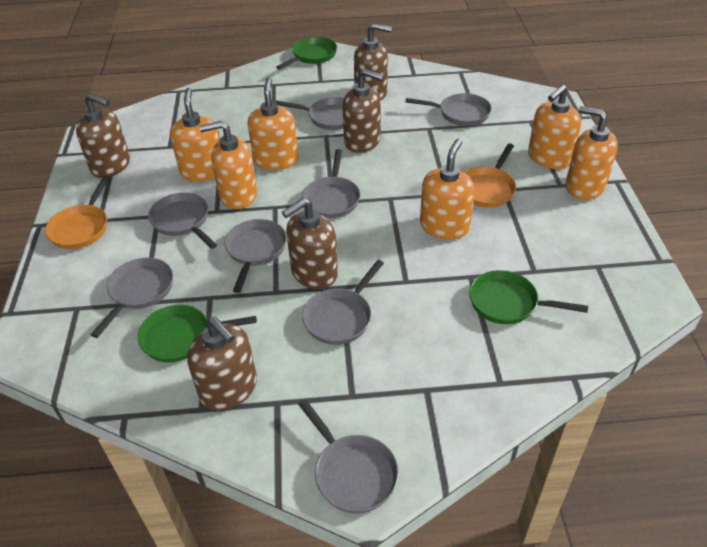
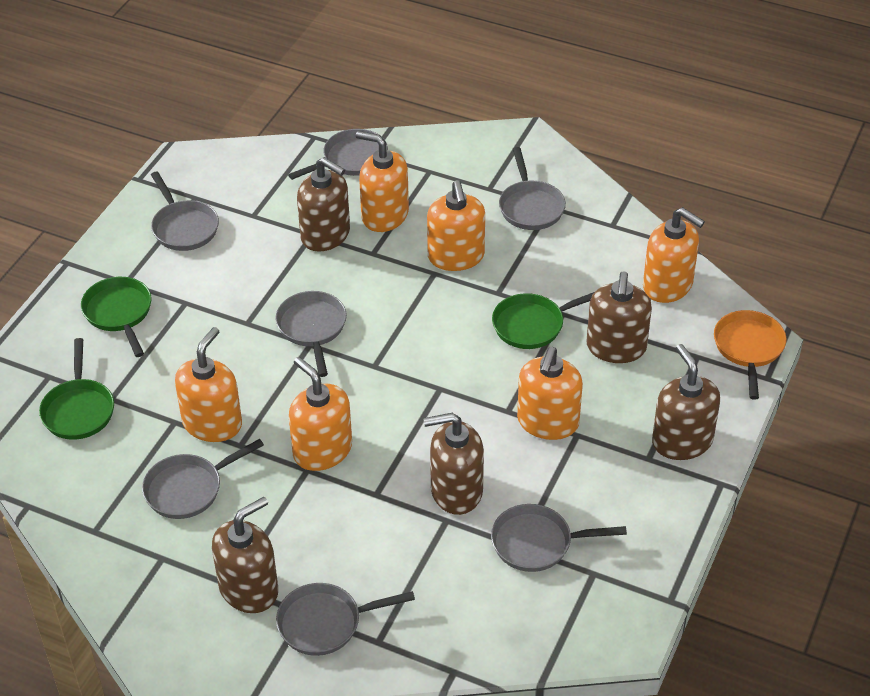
grey pan: [91,258,173,338] [148,193,217,249] [225,219,287,293] [276,97,344,130] [298,399,399,513] [302,149,360,218] [302,260,384,345] [406,93,492,126] = 8 -> [142,439,264,519] [151,171,219,251] [275,291,347,377] [276,583,415,656] [288,129,388,180] [491,504,627,572] [499,147,566,230] = 7
orange pan: [45,176,110,249] [464,143,516,208] = 2 -> [714,310,787,400] = 1

